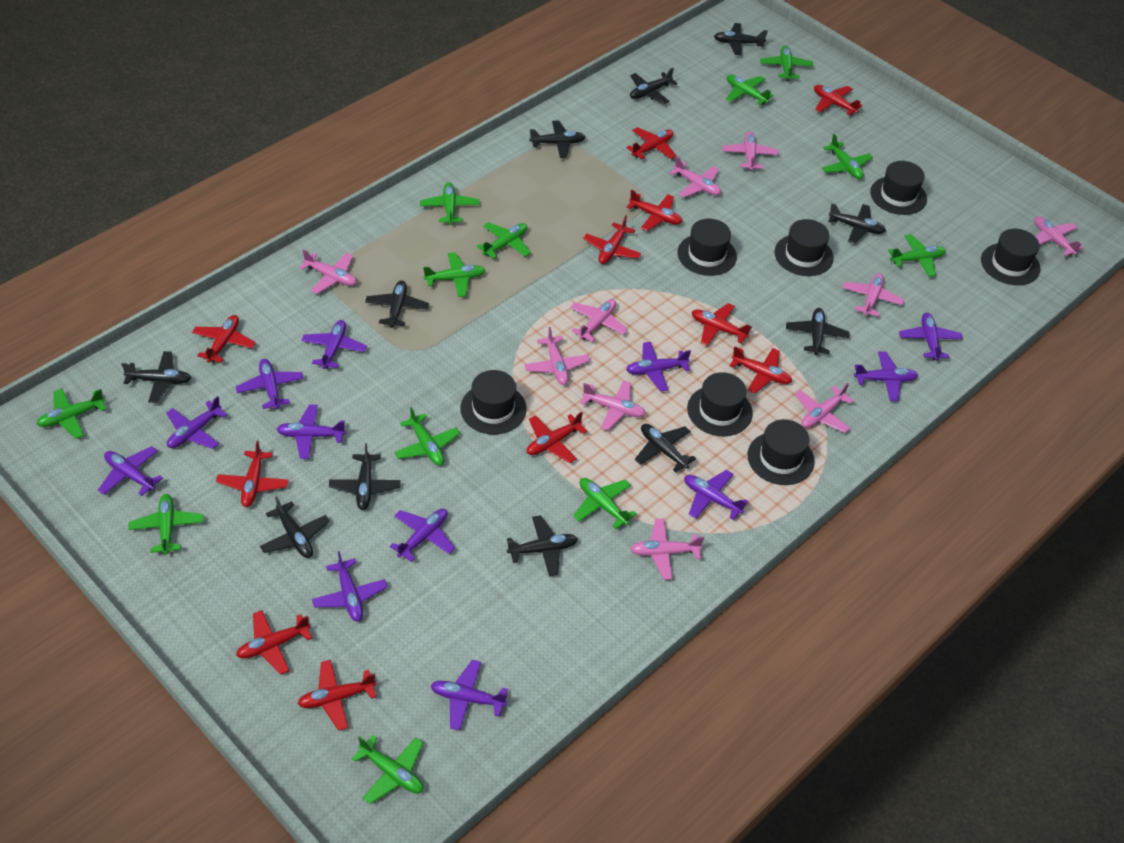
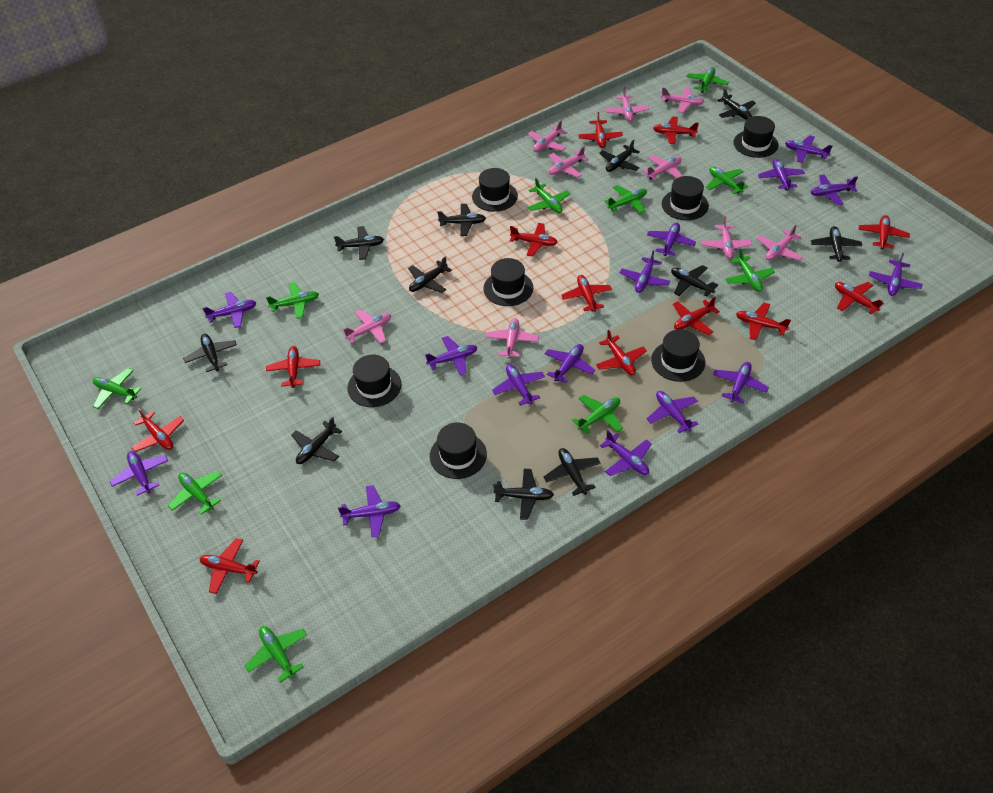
green plane: [37,388,106,439] [128,494,203,555] [352,735,424,804] [394,407,460,466] [420,182,480,225] [423,252,485,297] [477,222,531,259] [573,478,637,529] [726,74,774,105] [760,46,813,81] [822,134,873,179] [888,234,946,277] = 12 -> [93,368,141,409] [168,471,222,515] [245,626,307,682] [266,282,319,319] [528,178,570,213] [572,395,623,434] [604,185,647,213] [687,67,729,93] [706,166,748,194] [726,249,775,292] = 10
pink plane: [299,249,357,294] [524,327,590,385] [570,299,628,342] [581,380,646,430] [630,519,704,580] [670,156,721,198] [722,132,779,171] [795,383,854,433] [842,273,904,317] [1034,216,1083,256] = 10 -> [342,309,391,344] [485,318,539,359] [528,120,567,152] [549,146,589,178] [606,87,649,122] [643,155,682,180] [661,87,704,113] [702,216,752,259] [757,225,803,261] = 9
purple plane: [98,446,163,496] [166,396,228,449] [235,359,304,409] [277,404,346,459] [301,320,367,369] [312,551,387,622] [390,509,455,562] [431,660,508,731] [626,342,691,392] [684,470,748,520] [854,351,918,401] [899,313,963,361] = 12 -> [110,451,168,496] [202,292,256,328] [338,485,401,537] [425,336,477,375] [492,364,545,406] [544,344,595,383] [600,430,652,476] [620,250,670,293] [647,223,696,256] [647,391,698,433] [713,362,769,403] [758,159,805,191] [785,135,832,163] [810,174,858,205] [869,253,923,296] = 15
red plane: [192,315,256,363] [216,441,289,507] [236,610,313,675] [297,660,376,731] [527,412,588,463] [583,216,642,264] [626,127,676,159] [626,190,682,231] [692,303,752,346] [729,346,792,394] [814,85,862,115] = 11 -> [131,408,184,452] [199,538,260,594] [266,346,320,388] [510,223,558,256] [561,275,612,312] [578,112,623,148] [596,330,647,375] [653,117,699,144] [673,297,720,335] [736,303,791,340] [835,282,884,314] [858,215,910,249] = 12

